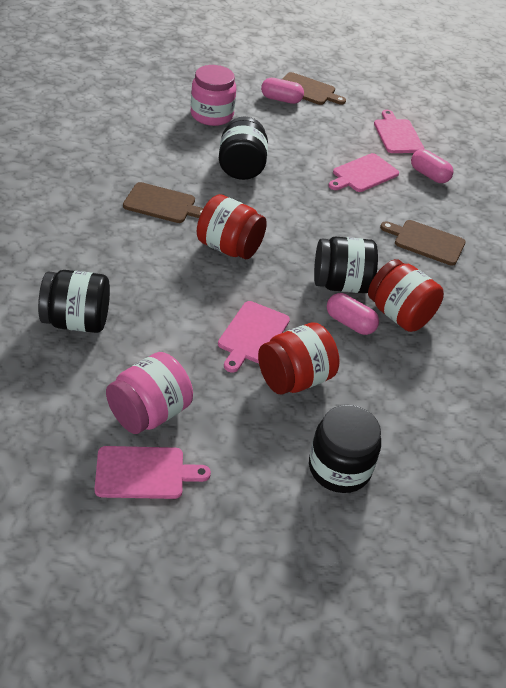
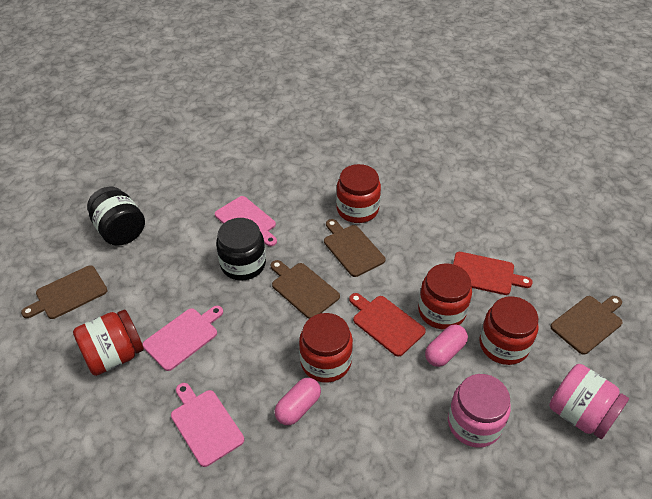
black jar: [38,270,110,333] [219,117,268,180] [309,405,381,493] [314,237,378,293] = 4 -> [87,187,145,246] [216,218,266,281] = 2
brown cutting board: [123,182,203,223] [282,72,346,105] [380,220,466,266] = 3 -> [21,265,108,319] [271,260,340,319] [324,219,386,277] [550,296,623,355] = 4
pink capsule: [261,78,304,104] [327,293,379,335] [411,149,453,183] = 3 -> [275,378,321,425] [425,325,468,367] = 2
pink cutting board: [95,446,211,499] [218,301,290,373] [328,153,399,192] [374,110,424,153] = 4 -> [142,306,223,371] [171,383,244,467] [215,196,277,247] = 3
red cutting board: none = 0 -> [349,293,426,357] [453,252,533,295] = 2
red jar: [197,194,267,259] [258,322,340,395] [368,259,444,332] = 3 -> [73,309,144,376] [299,313,353,383] [336,164,381,223] [418,263,472,329] [479,296,539,365] = 5

